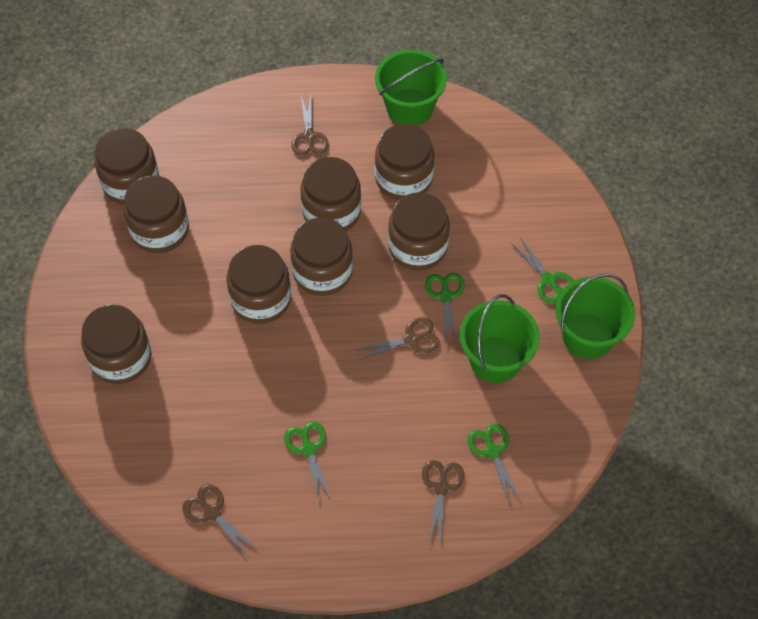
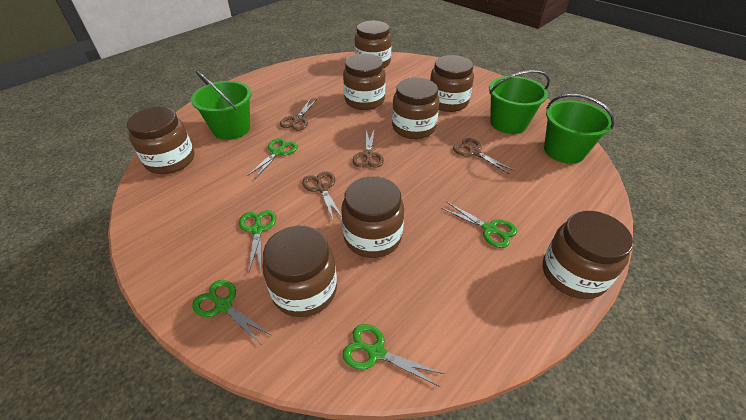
green scissors: [284,422,331,504] [425,273,465,346] [467,424,522,504] [511,237,574,304] = 4 -> [192,280,271,343] [239,210,277,272] [247,138,298,180] [342,324,444,387] [441,202,517,248] = 5

